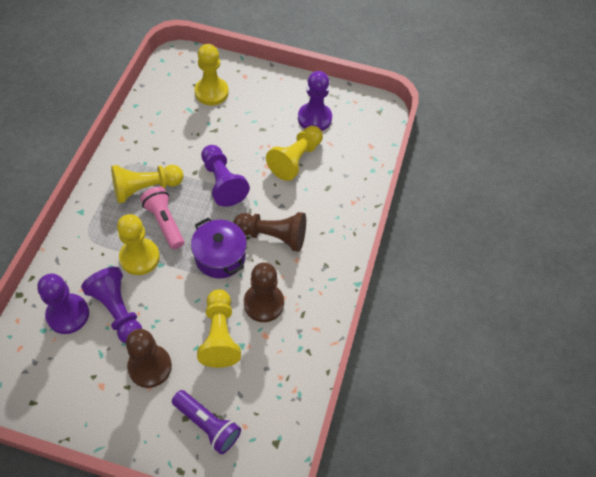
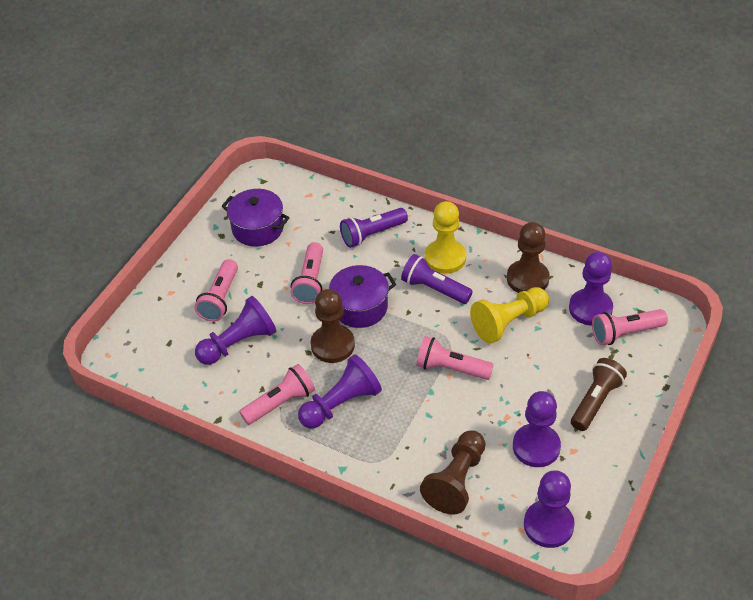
brown flashlight: none = 0 -> [571,358,627,431] = 1
pink flashlight: [140,187,184,249] = 1 -> [194,259,238,322] [239,364,315,425] [291,242,323,304] [416,336,494,380] [592,309,668,345] = 5
purple flashlight: [172,390,241,454] = 1 -> [340,208,408,248] [401,254,473,304] = 2
purple pawn: [37,274,89,334] [81,267,142,344] [201,145,250,207] [298,71,332,131] = 4 -> [195,296,276,365] [298,354,382,428] [513,391,561,467] [524,470,575,548] [569,252,613,326] = 5
purple pot: [191,217,247,278] = 1 -> [221,189,290,247] [329,265,396,328] = 2
yellow pawn: [111,165,183,203] [117,214,160,275] [195,44,229,105] [197,289,241,368] [266,126,323,181] = 5 -> [425,201,466,274] [470,287,549,344] = 2

